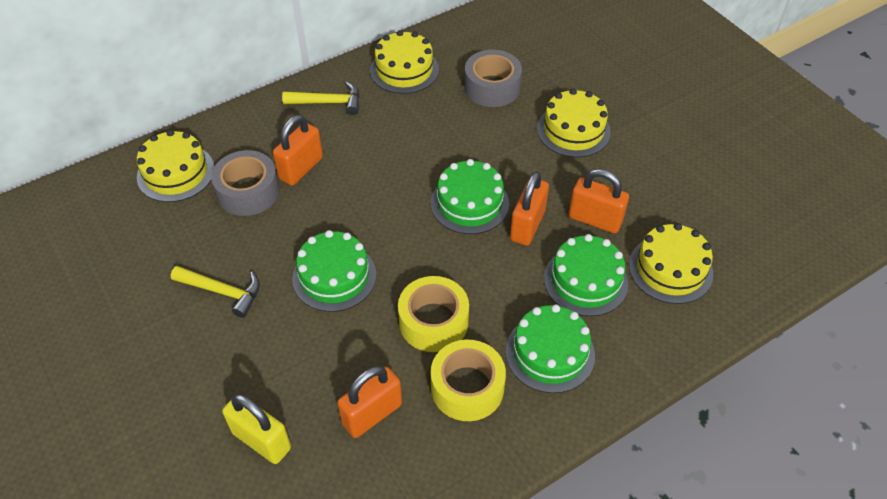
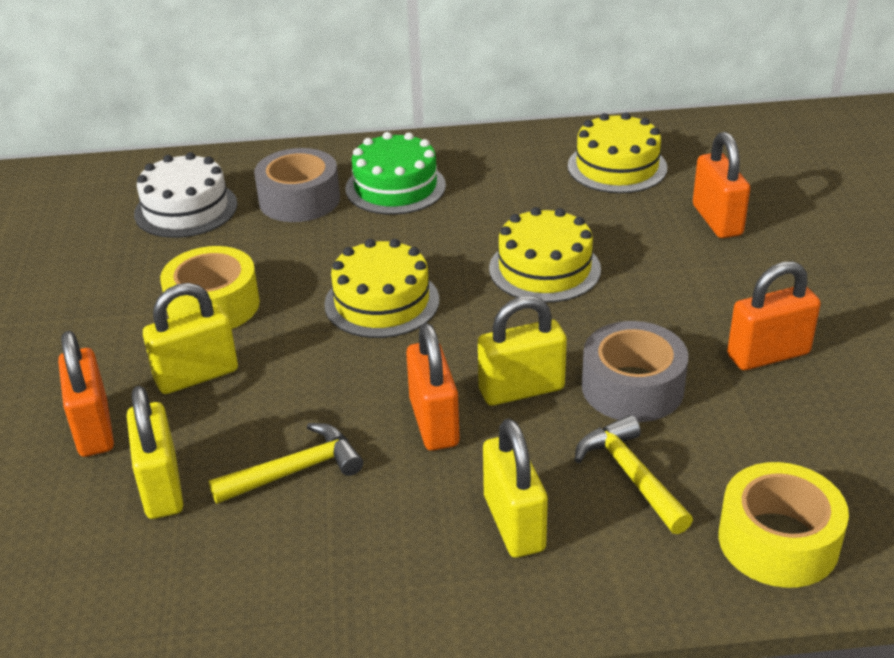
green cake: [292,230,376,312] [431,159,509,234] [506,304,595,393] [544,234,628,316] = 4 -> [345,132,446,215] = 1
white cake: none = 0 -> [134,152,237,238] = 1
yellow cake: [137,130,214,202] [370,30,439,94] [537,89,611,157] [629,223,713,304] = 4 -> [324,239,439,338] [489,207,601,303] [568,112,667,193] = 3
yellow padlock: [222,394,291,464] = 1 -> [127,386,183,519] [143,283,238,394] [478,296,567,406] [483,419,548,558] = 4

